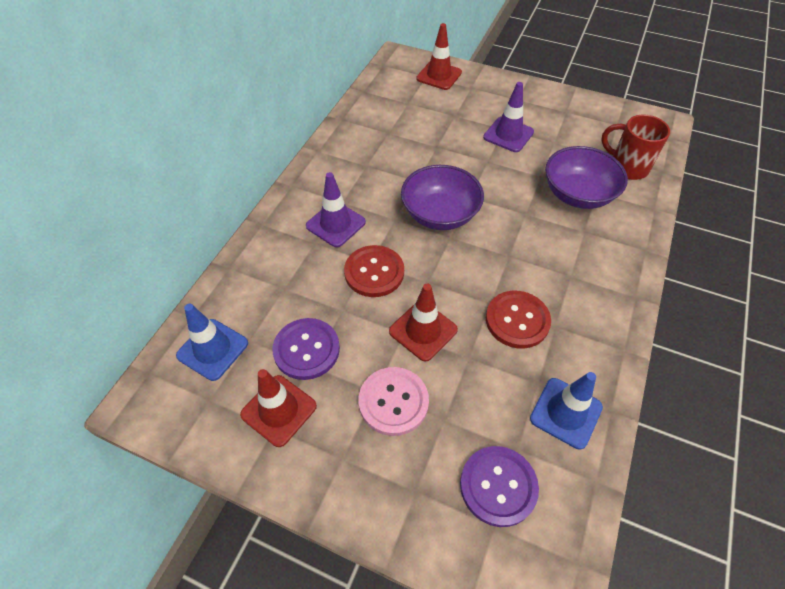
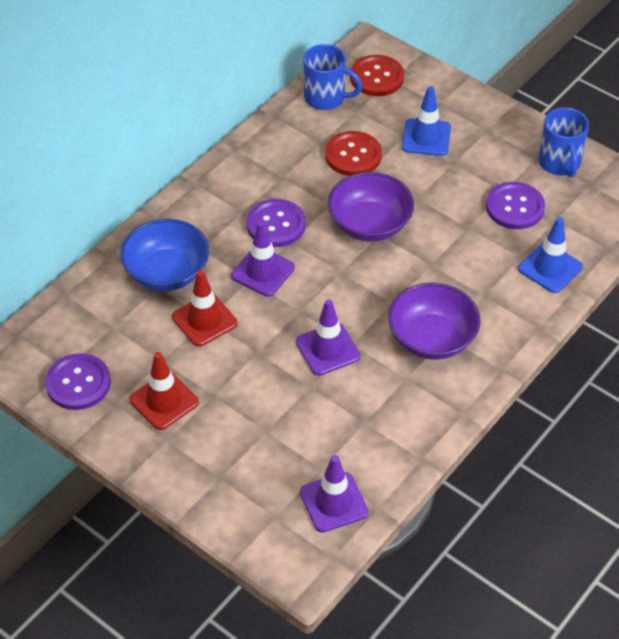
blue bowl: none = 0 -> [120,219,209,291] = 1
blue mug: none = 0 -> [304,44,362,110] [538,107,589,177] = 2
pink button: [359,367,429,436] = 1 -> none = 0
purple button: [272,318,340,380] [460,446,539,527] = 2 -> [45,353,111,410] [247,199,306,247] [486,182,545,229] = 3
purple traffic cone: [306,172,366,247] [483,82,534,152] = 2 -> [231,221,295,297] [296,299,360,376] [300,455,368,533] = 3
red mug: [601,115,670,180] = 1 -> none = 0
red traffic cone: [240,369,317,447] [389,284,458,362] [416,23,462,90] = 3 -> [130,352,199,430] [172,270,237,346] = 2

